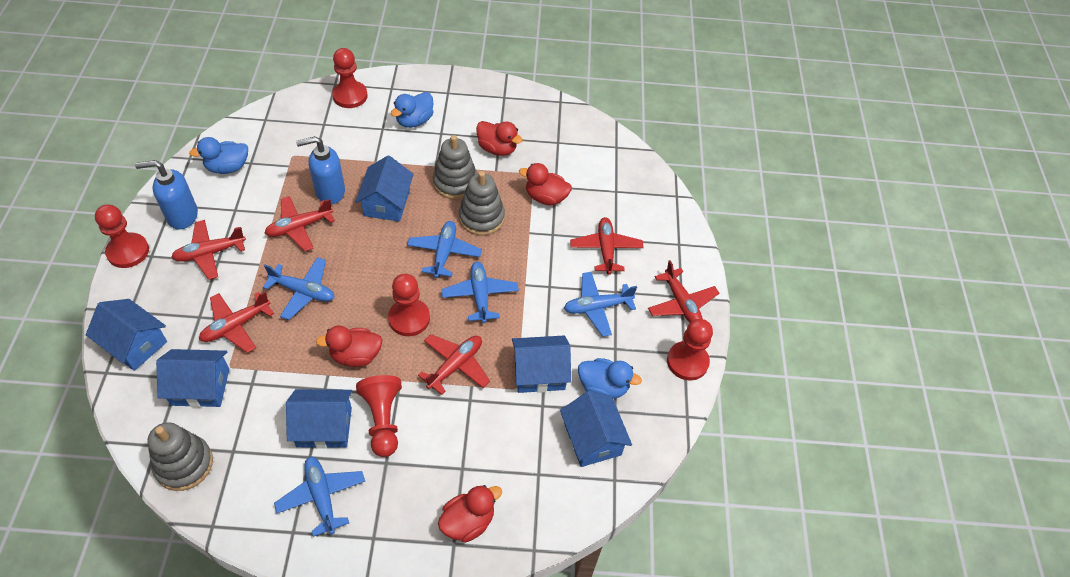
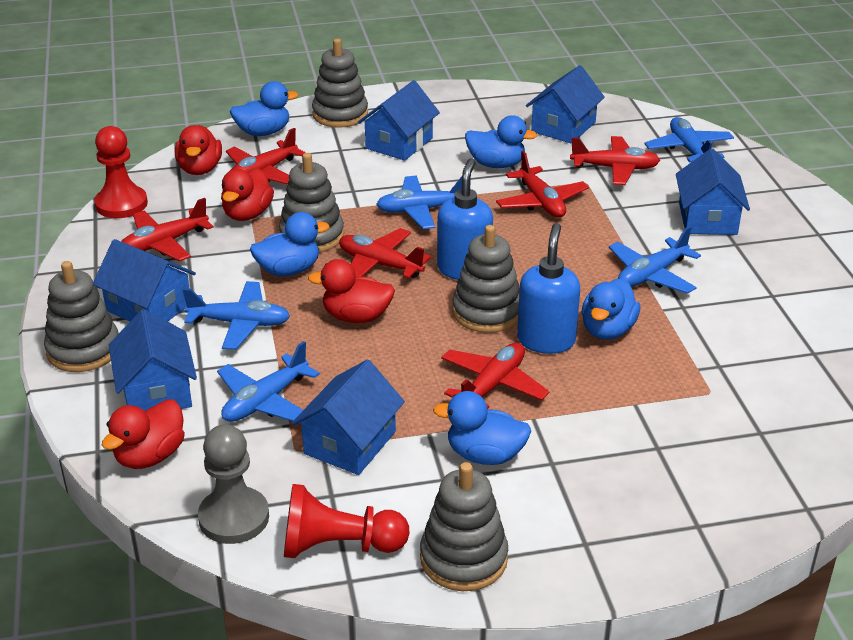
blue duck: [189,137,248,174] [391,92,433,128] [578,358,642,399] = 3 -> [230,81,299,136] [250,212,330,276] [433,391,531,465] [465,115,537,168] [582,278,640,340] = 5
grey pawn: none = 0 -> [198,424,269,544] = 1
grey stacking toy: [148,422,213,491] [433,135,477,199] [459,171,505,235] = 3 -> [44,261,119,372] [279,153,344,253] [312,38,368,128] [420,462,508,591] [452,225,520,333] = 5
red pawn: [95,204,149,268] [332,48,368,108] [356,375,402,457] [388,274,430,336] [667,319,713,381] = 5 -> [94,126,148,218] [284,484,409,558] = 2

